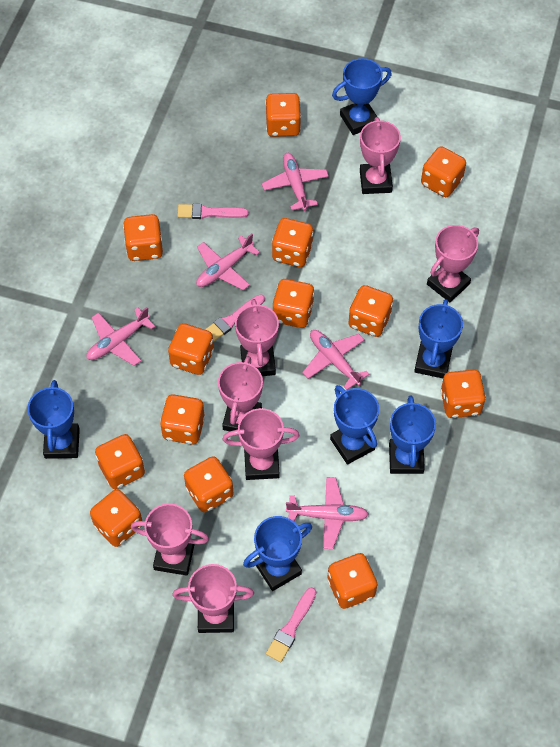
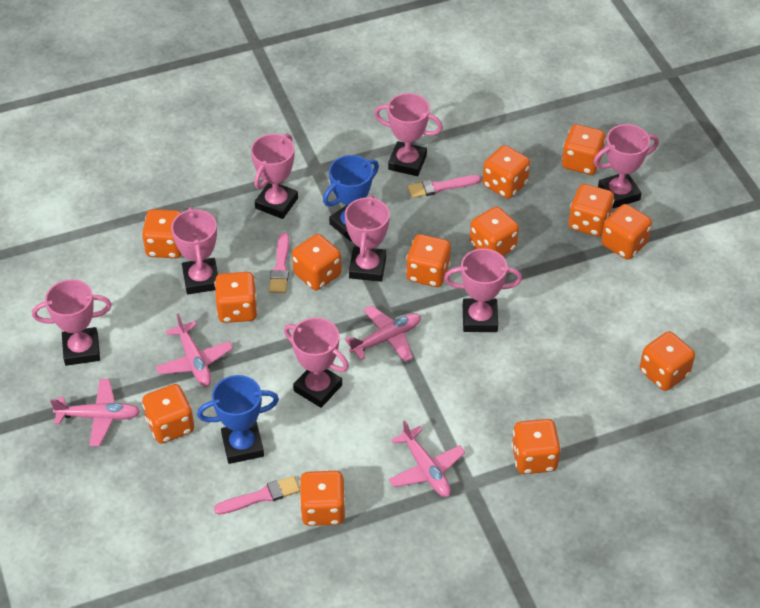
blue trophy: [28,380,80,459] [243,516,312,591] [330,385,379,465] [332,58,392,135] [389,395,436,474] [414,299,463,378] = 6 -> [197,375,279,464] [323,155,379,241] = 2
pink plane: [86,307,155,366] [196,234,260,290] [262,153,329,211] [286,477,369,549] [302,330,369,390] = 5 -> [50,379,140,446] [156,313,233,387] [345,305,421,362] [389,420,465,497] = 4
pink trophy: [131,504,209,576] [172,564,254,633] [218,356,263,431] [223,408,299,480] [235,299,279,376] [360,117,401,194] [427,225,479,303] = 7 -> [32,279,112,366] [171,207,218,294] [251,134,298,219] [284,318,349,408] [345,195,390,282] [374,93,443,176] [444,248,522,332] [593,124,659,209] = 8

